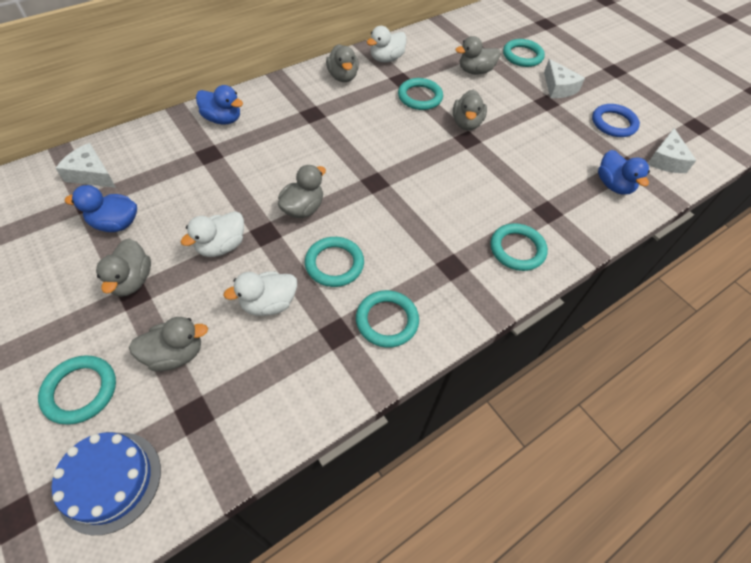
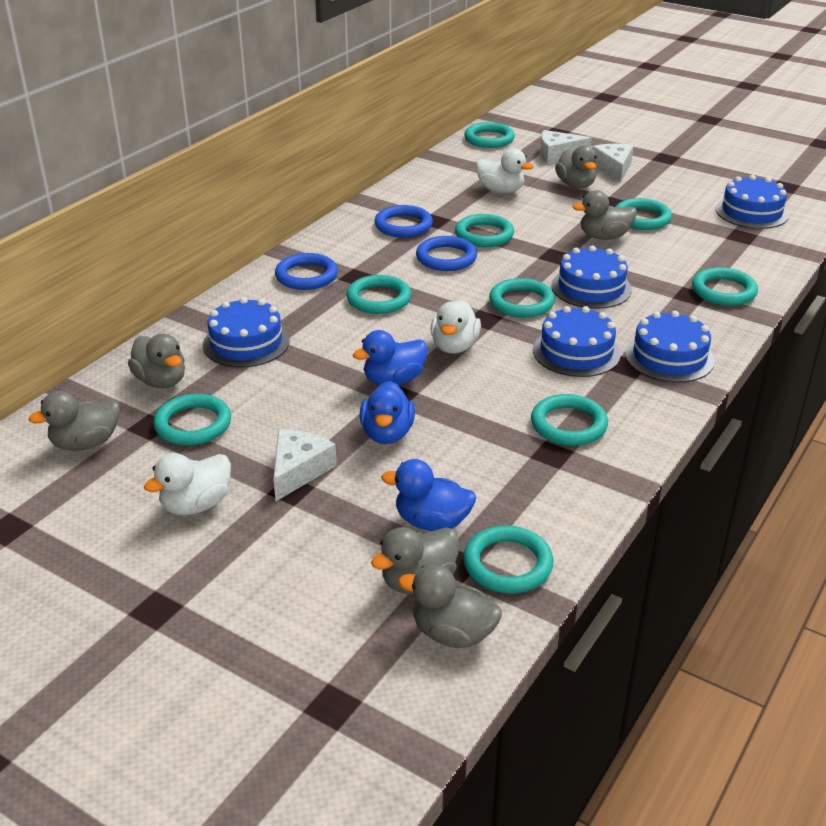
blue cake: [52,432,161,535] = 1 -> [203,297,290,367] [533,306,621,377] [551,245,632,309] [625,311,715,383] [716,175,789,229] = 5
blue ring: [592,104,640,137] = 1 -> [275,253,338,290] [374,205,433,238] [416,236,477,271] = 3
turquoise ring: [38,355,116,425] [305,237,364,287] [356,290,419,348] [398,78,443,110] [490,223,548,271] [503,39,545,67] = 6 -> [153,394,231,445] [346,275,411,314] [455,214,514,247] [463,525,553,593] [464,122,515,148] [489,278,555,318] [531,394,608,446] [615,198,672,230] [692,267,758,306] = 9

